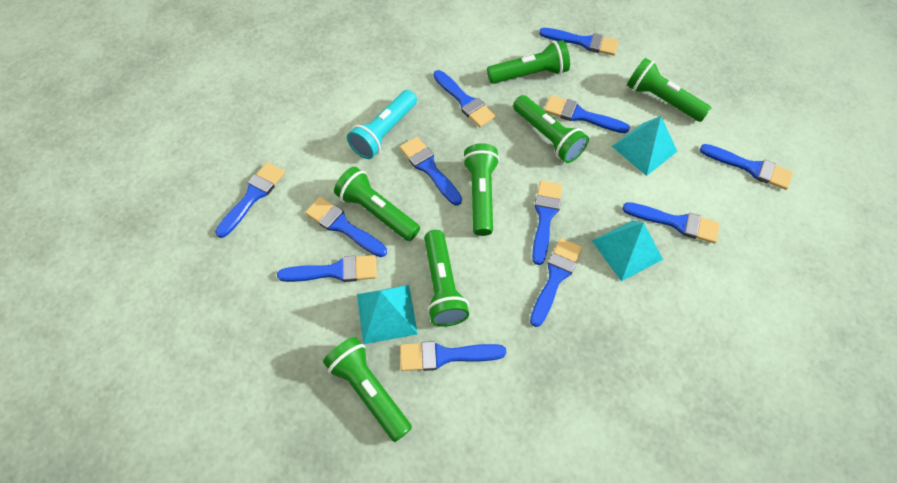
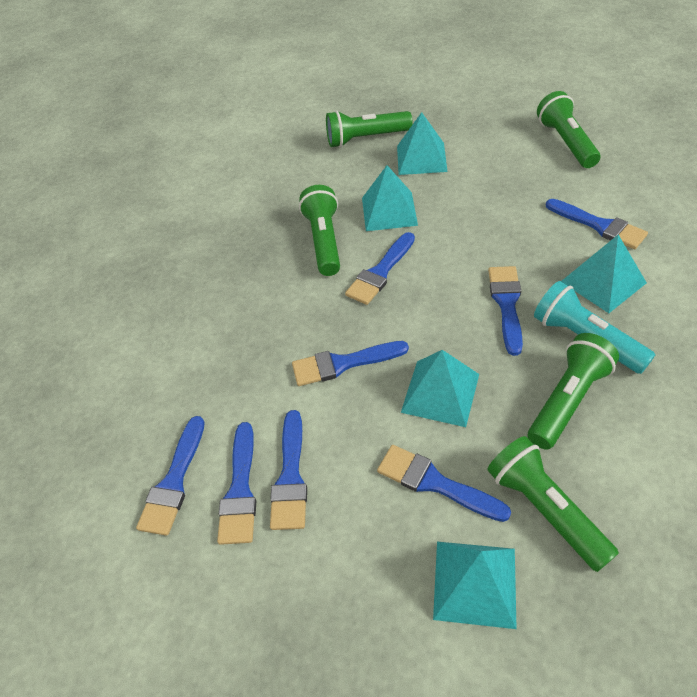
blue brush: [215,162,285,238] [277,255,377,282] [305,197,387,257] [400,137,462,205] [400,341,506,371] [433,70,496,127] [530,238,582,327] [532,180,562,265] [539,28,619,56] [544,95,630,133] [622,202,720,243] [700,144,793,190] = 12 -> [136,416,205,536] [217,422,256,545] [270,410,307,530] [292,341,409,386] [345,232,415,305] [377,445,511,522] [488,266,523,356] [546,199,648,249] = 8
green flashlight: [323,337,412,442] [334,167,420,241] [424,230,469,327] [463,143,500,236] [487,40,570,84] [513,95,589,163] [627,58,711,122] = 7 -> [299,185,340,276] [326,110,413,148] [487,436,619,572] [528,333,619,450] [537,91,600,168] = 5
turquoise pyramid: [357,285,418,344] [592,220,663,281] [612,116,678,176] = 3 -> [362,165,418,231] [397,112,448,175] [401,350,479,427] [433,542,517,629] [561,235,647,313] = 5

